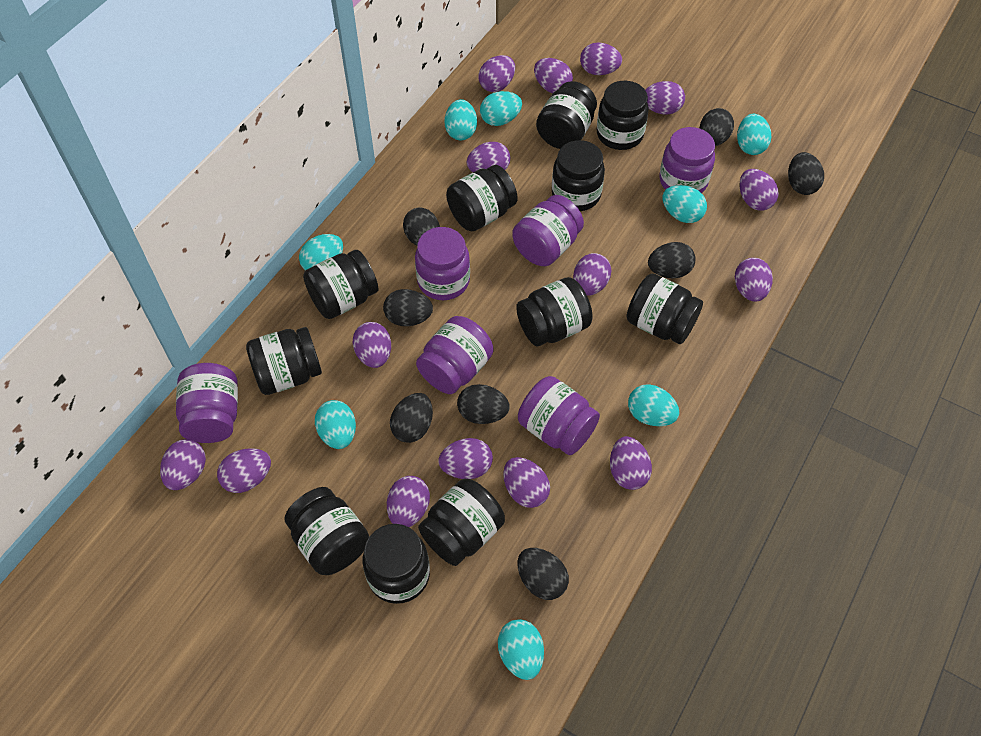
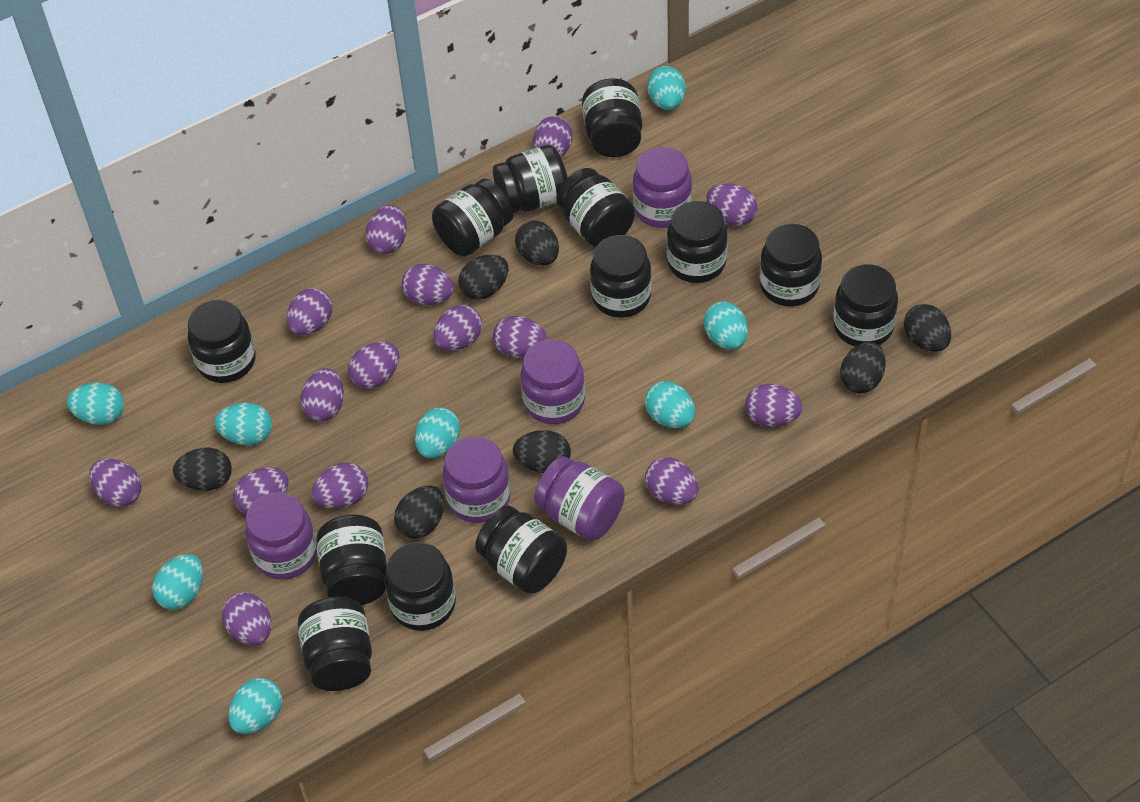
black egg: [383,289,433,326] [390,393,433,443] [403,207,440,246] [457,384,510,424] [517,548,569,600] [648,242,696,278] [700,108,734,146] [788,152,824,195] = 8 -> [173,448,232,491] [394,486,444,539] [459,255,509,300] [513,430,571,473] [515,220,559,266] [840,342,886,393] [904,304,951,352] = 7
black jar: [246,327,322,395] [284,487,369,575] [303,250,378,319] [363,524,430,604] [418,479,505,566] [446,165,518,231] [516,277,593,346] [536,81,597,149] [552,140,605,211] [596,81,649,150] [627,274,703,344] = 11 -> [188,300,256,383] [298,596,372,691] [316,514,387,605] [385,542,456,631] [432,179,513,256] [475,505,567,594] [493,145,567,213] [556,168,635,247] [582,78,642,157] [590,235,652,318] [667,201,728,283] [760,224,822,306] [833,264,898,347] = 13
purple jar: [176,363,238,443] [415,227,470,300] [416,316,493,394] [512,195,584,266] [518,376,600,455] [659,127,715,193] = 6 -> [245,492,317,580] [443,436,511,523] [520,339,585,424] [534,456,625,541] [633,147,692,228] = 5

